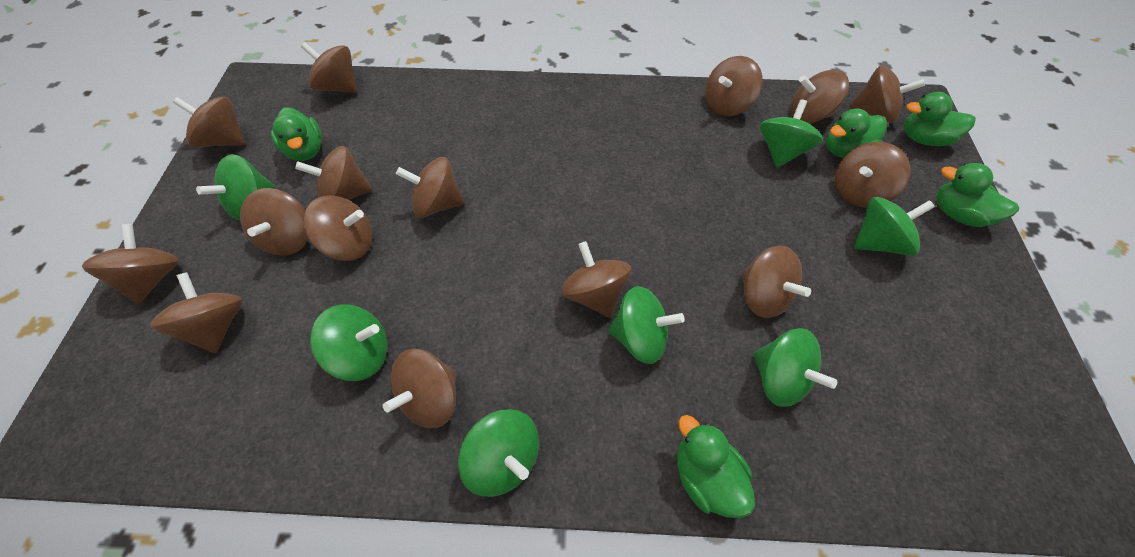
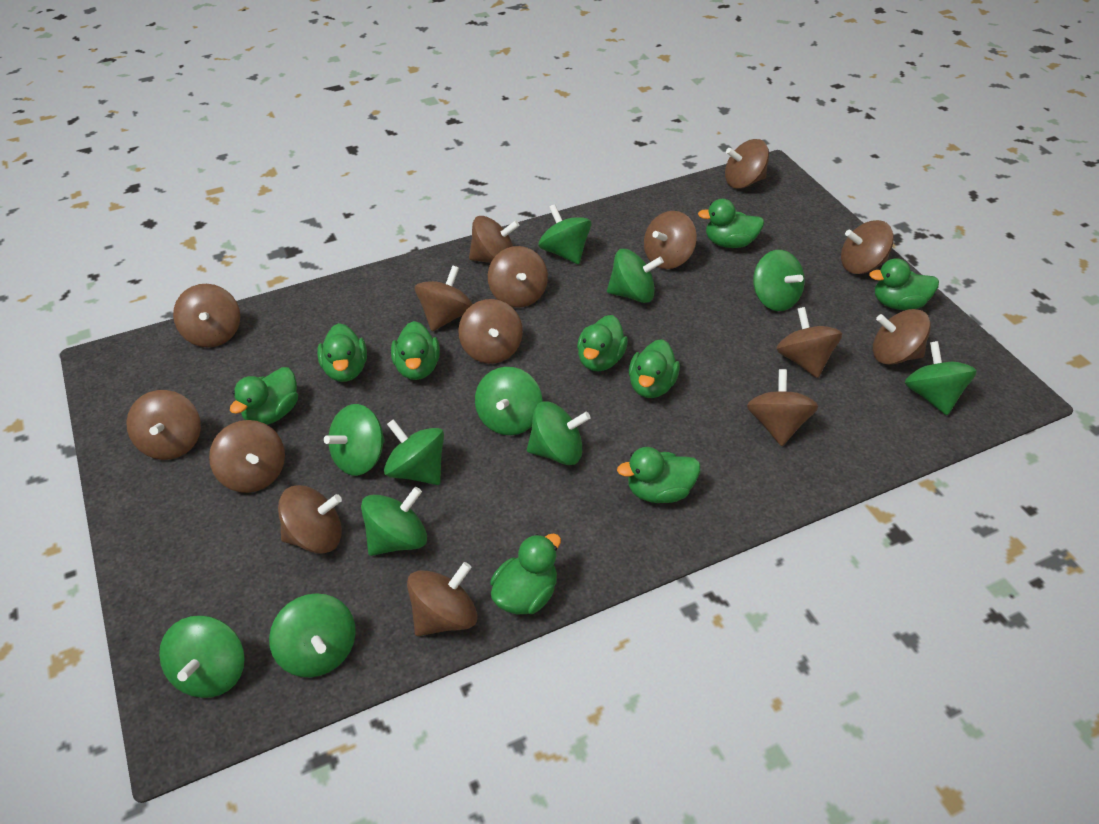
green duck: [271,107,322,161] [677,415,755,518] [826,108,887,158] [904,92,976,146] [936,163,1019,227] = 5 -> [230,367,298,425] [317,323,367,382] [391,321,440,380] [490,533,561,614] [577,315,628,371] [617,447,700,503] [629,339,680,398] [698,199,764,248] [869,258,939,310] = 9
green spinning top: [196,154,275,221] [310,304,387,381] [458,409,539,497] [608,286,685,364] [753,328,837,407] [760,99,823,168] [854,197,935,256] = 7 -> [159,616,245,698] [269,593,356,677] [324,404,385,476] [361,487,427,556] [384,419,444,485] [475,367,542,435] [527,402,591,465] [539,204,591,264] [607,249,664,303] [753,250,805,311] [905,341,977,415] = 11

